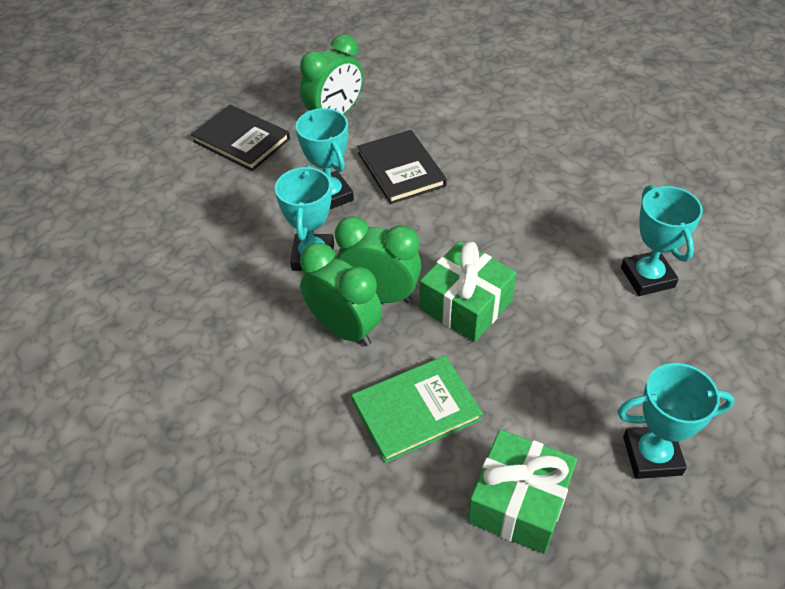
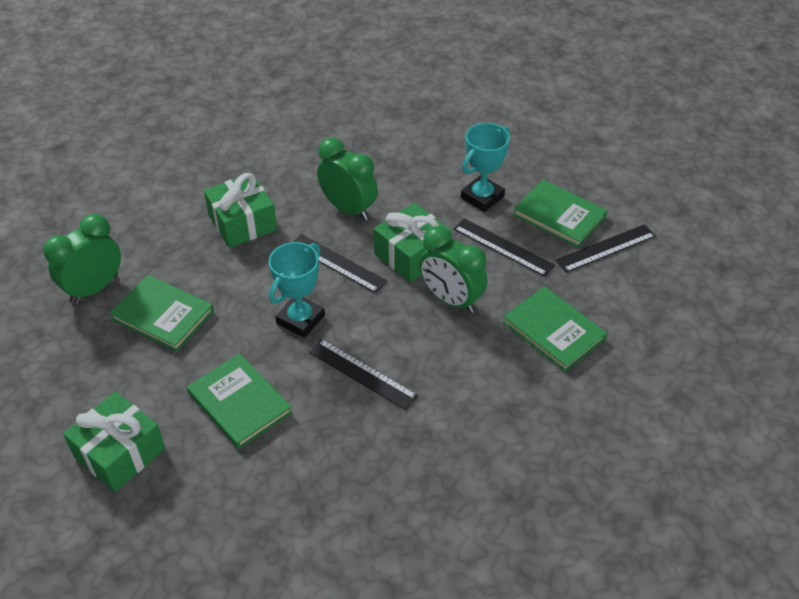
black book: [191,105,290,171] [357,130,447,204] = 2 -> none = 0
black ruler: none = 0 -> [293,234,388,293] [308,339,418,410] [454,218,555,277] [555,224,656,273] = 4
green book: [352,356,483,463] = 1 -> [109,275,214,352] [187,353,292,449] [503,286,607,372] [513,180,607,247] = 4
green gift: [419,241,517,342] [468,429,577,554] = 2 -> [63,392,165,492] [204,173,277,248] [374,203,451,282] = 3
turquoise trophy: [275,165,334,271] [296,108,354,209] [617,363,735,479] [621,185,703,296] = 4 -> [269,242,325,338] [461,123,510,212] = 2

